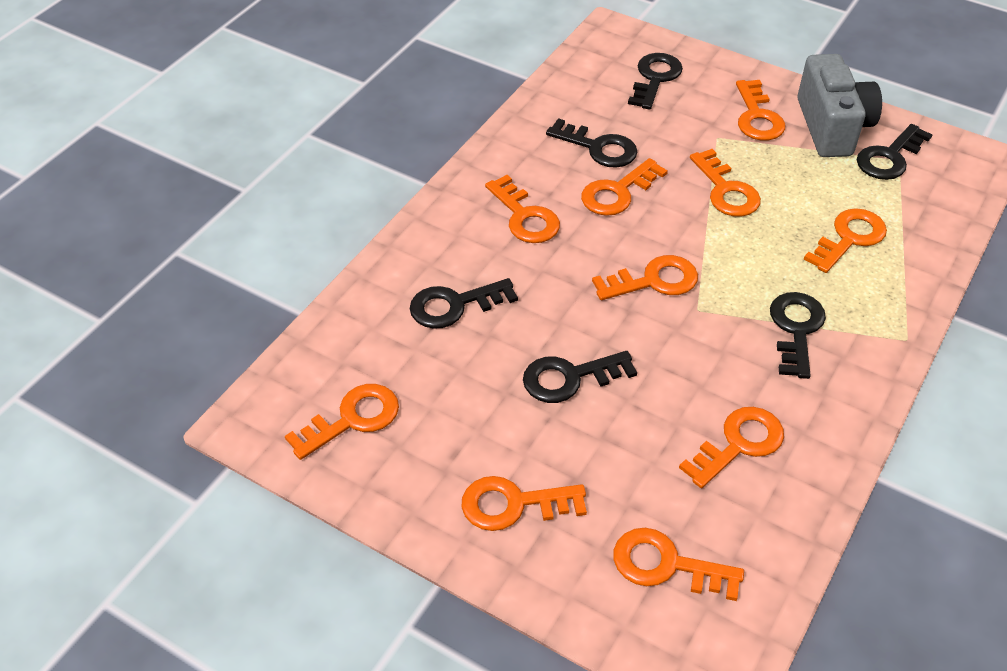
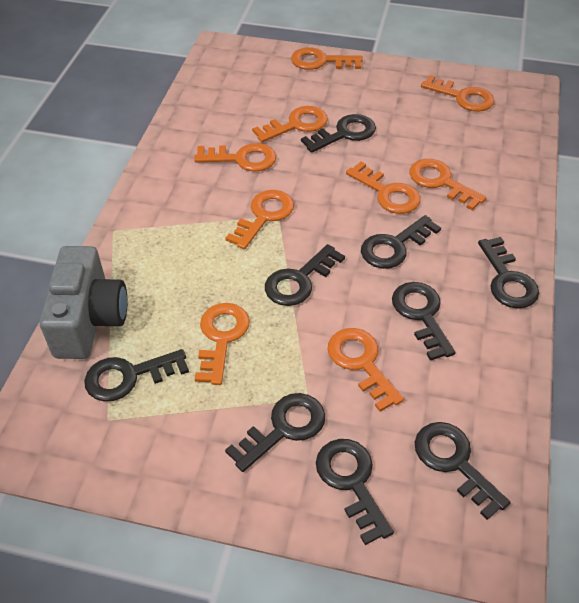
black key: [410,278,518,329] [523,351,637,403] [546,118,637,168] [628,53,683,110] [770,292,826,379] [857,124,933,180] = 6 -> [84,349,189,402] [225,393,325,472] [265,244,345,306] [301,114,376,153] [316,439,394,545] [361,215,441,269] [392,282,456,361] [415,422,510,520] [478,237,539,309] = 9
orange key: [285,384,399,460] [462,476,587,531] [485,175,560,243] [581,158,668,216] [592,255,698,300] [613,528,744,601] [679,407,784,488] [690,149,761,217] [736,80,785,140] [804,208,887,273] = 10 -> [194,143,276,171] [195,303,250,385] [225,190,294,249] [252,106,328,142] [291,47,363,70] [327,328,404,412] [346,162,421,214] [409,159,486,210] [421,75,495,112] = 9

